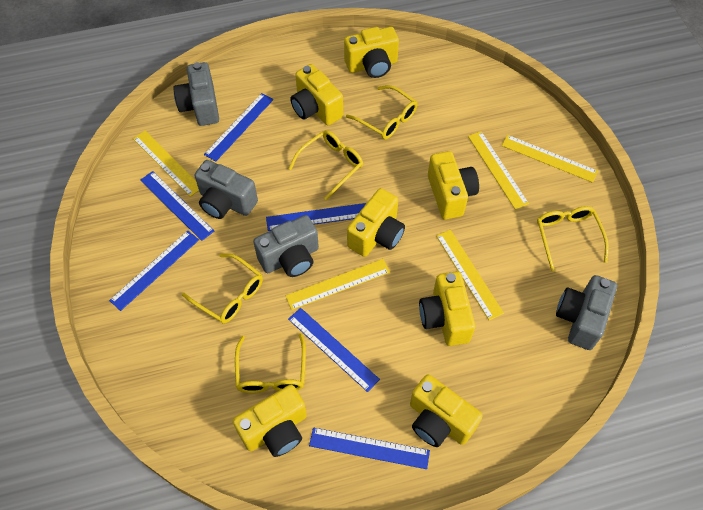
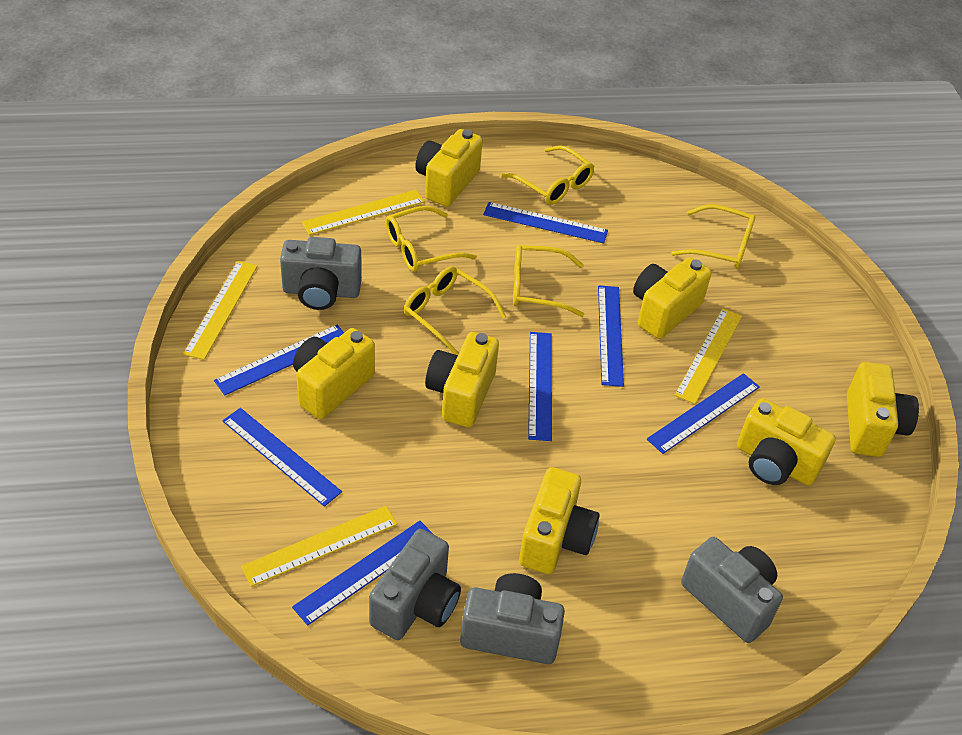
blue ruler: [109,231,199,311] [140,171,214,241] [204,93,273,162] [266,203,366,231] [288,308,380,392] [309,428,430,469] = 6 -> [214,325,344,395] [222,408,342,507] [292,521,434,626] [483,202,608,243] [528,332,552,441] [598,285,624,387] [647,373,760,454] = 7
yellow ruler: [133,131,199,197] [286,259,390,310] [436,230,504,320] [468,131,529,209] [502,135,598,183] = 5 -> [183,261,258,360] [241,506,397,587] [302,190,425,235] [675,308,742,404] = 4

